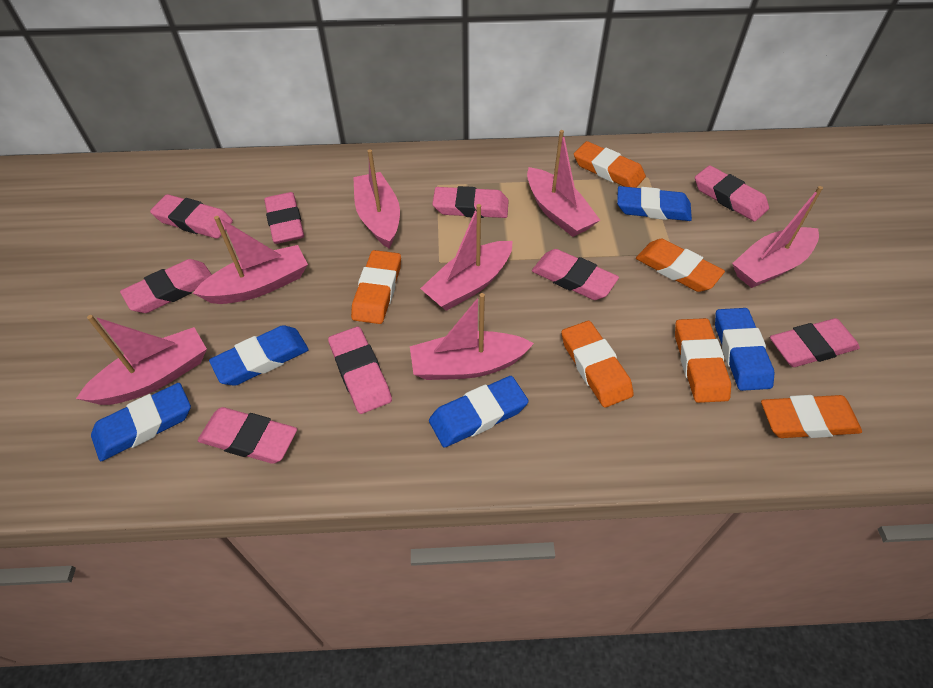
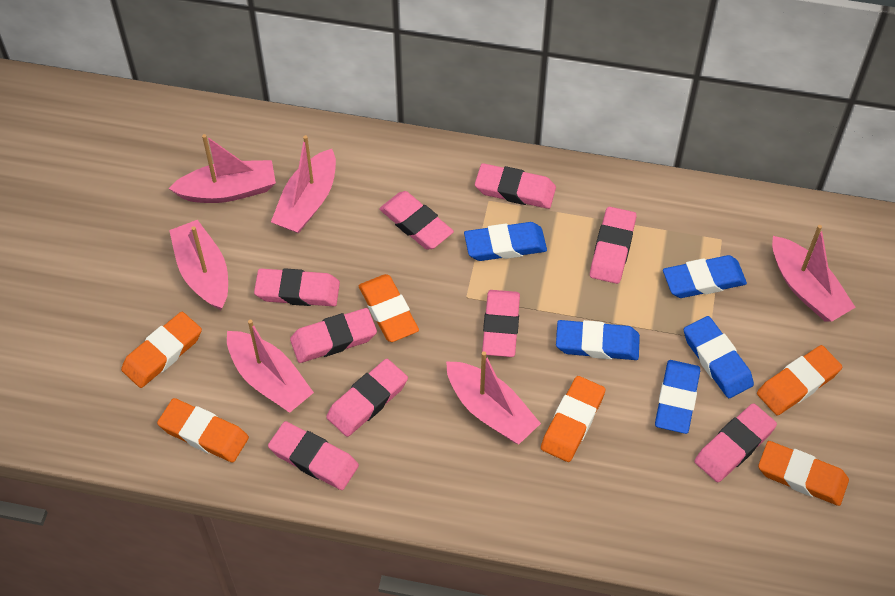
pink boat: [76,315,207,405] [193,216,308,304] [353,149,400,248] [410,293,534,380] [420,204,513,311] [527,130,600,237] [732,186,823,288] = 7 -> [168,134,276,203] [169,220,228,310] [227,320,314,413] [271,135,336,233] [446,351,541,444] [772,225,856,322] = 6

